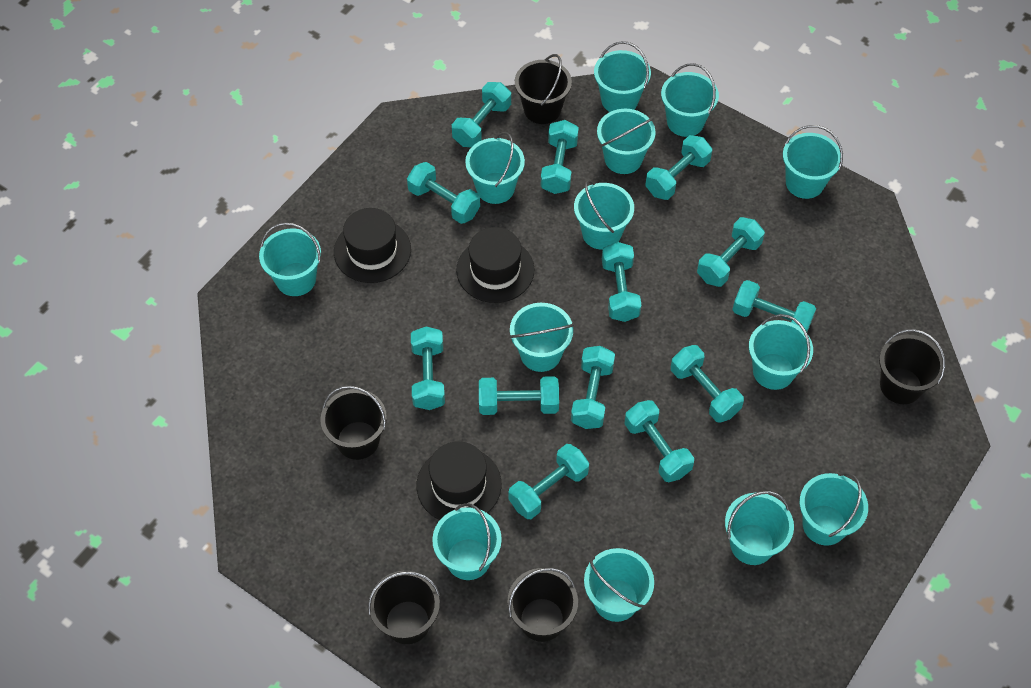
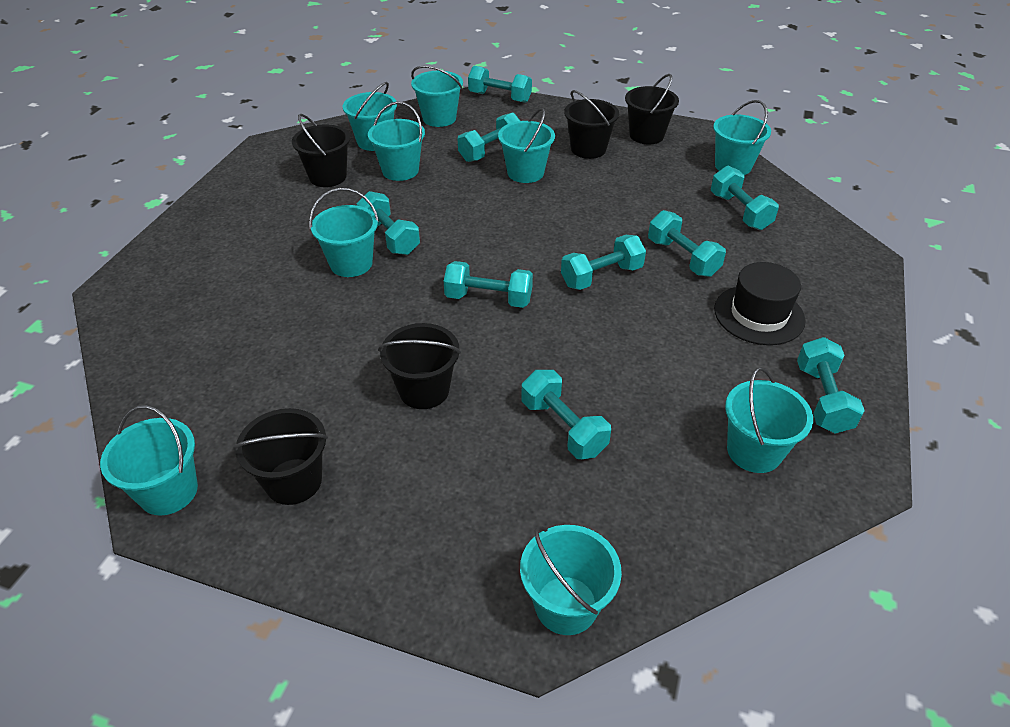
black hat: [334,208,411,283] [417,441,502,520] [456,227,534,303] = 3 -> [714,262,806,345] = 1
turquoise bucket: [259,222,321,296] [432,503,502,580] [465,132,525,204] [509,303,574,372] [574,180,634,250] [584,548,654,622] [594,41,651,112] [597,109,656,174] [661,63,719,137] [725,491,794,565] [749,314,813,390] [783,125,843,199] [799,472,868,546] = 13 -> [100,405,198,515] [309,188,379,277] [342,82,397,151] [368,101,425,181] [411,66,463,127] [498,108,555,183] [520,525,622,635] [713,100,771,175] [725,367,813,473] = 9
turquoise dumbbell: [407,162,480,224] [411,327,445,410] [452,82,511,147] [479,376,559,415] [508,444,589,519] [541,120,579,194] [571,346,615,429] [602,242,642,322] [625,400,694,482] [645,135,712,200] [671,345,744,423] [697,217,765,287] [732,280,816,332] = 13 -> [357,191,420,255] [444,261,533,308] [458,113,520,162] [468,66,532,103] [521,370,611,459] [561,235,646,290] [648,210,726,277] [711,166,779,230] [797,337,865,434] = 9

